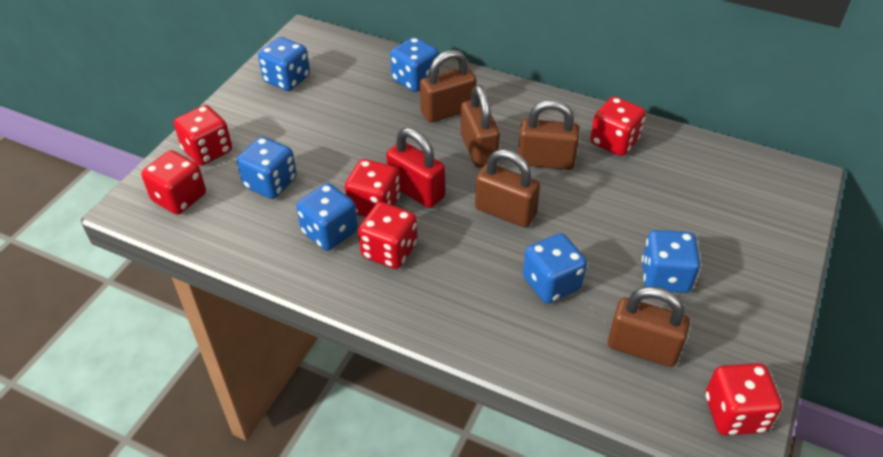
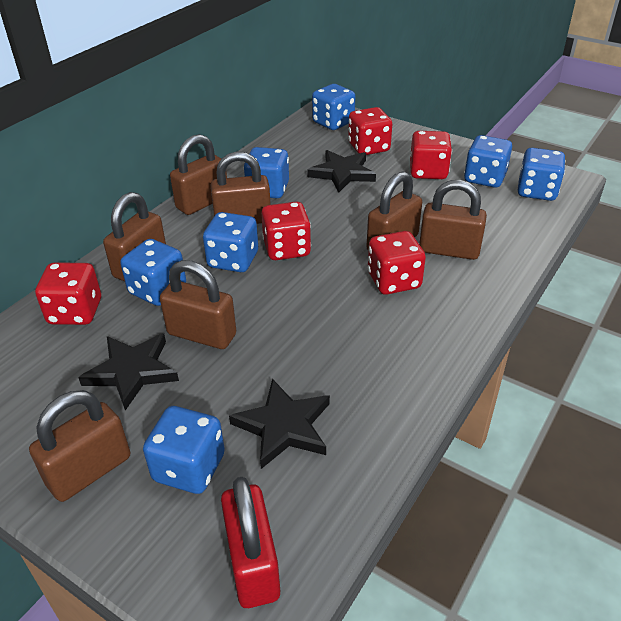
black star: none = 0 -> [78,334,179,410] [229,379,330,469] [307,150,376,193] = 3
blue dice: [237,137,297,199] [258,37,310,91] [296,183,358,251] [390,37,439,92] [523,233,587,304] [642,230,700,293] = 6 -> [120,239,186,306] [143,406,225,494] [203,212,258,272] [244,147,289,198] [312,84,355,130] [464,135,512,188] [518,148,566,201] = 7
brown padlock: [420,50,477,123] [461,85,500,168] [475,149,540,228] [518,100,580,170] [608,286,690,367] = 5 -> [29,390,131,502] [103,192,166,281] [160,260,236,349] [170,134,227,215] [211,151,271,224] [366,171,422,251] [419,180,487,260] = 7
red dice: [141,150,206,214] [174,105,232,166] [345,159,400,217] [358,202,417,269] [590,96,646,156] [706,363,782,436] = 6 -> [35,263,101,325] [261,201,311,260] [348,107,392,155] [368,231,426,295] [410,131,452,179] = 5

